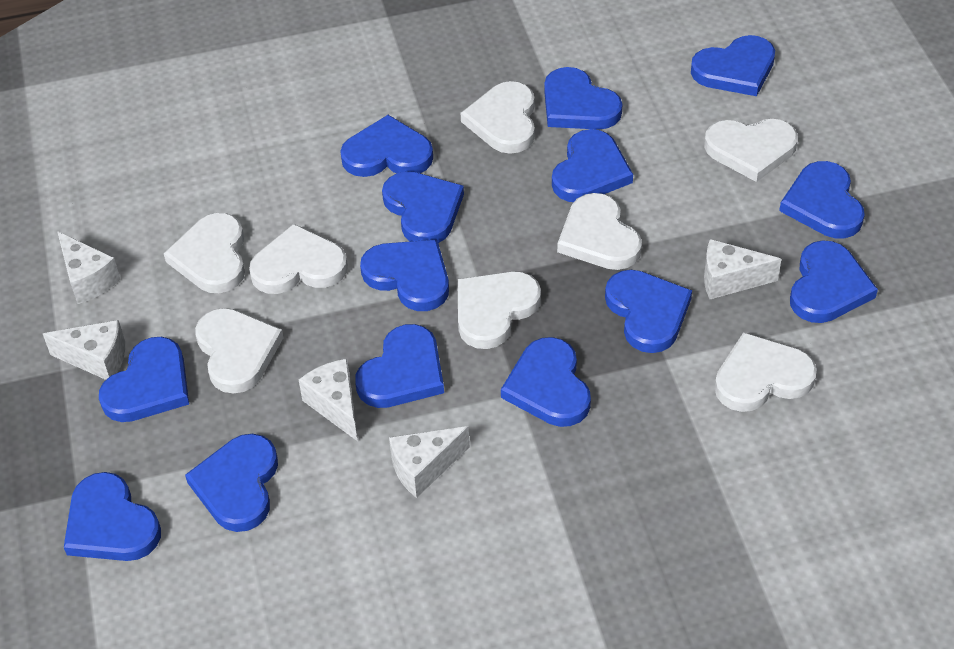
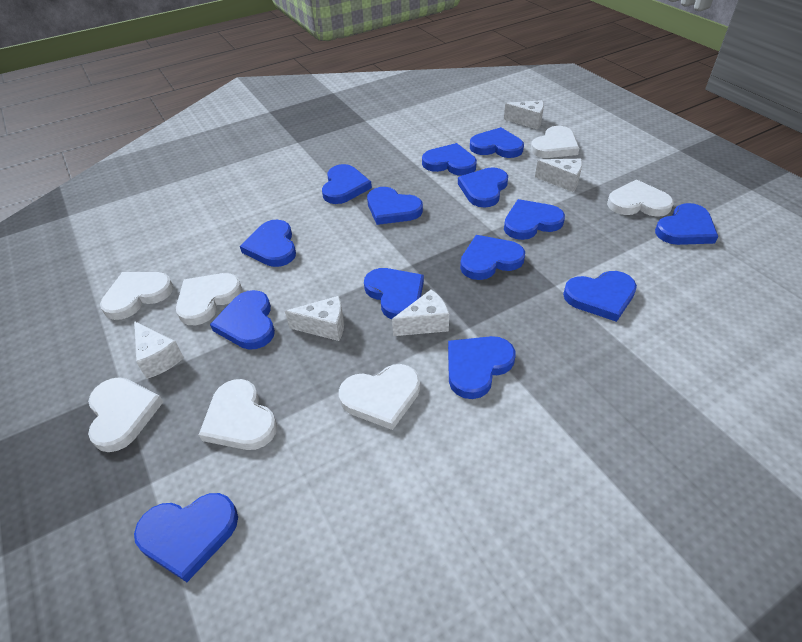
white heart: [164,213,245,293] [195,308,283,394] [249,224,348,294] [457,271,541,349] [461,81,535,154] [557,193,642,270] [704,119,798,182] [714,332,817,412] = 8 -> [88,377,163,452] [100,272,173,320] [176,273,242,325] [199,379,277,450] [339,364,420,430] [531,126,579,158] [607,180,673,217] = 7

